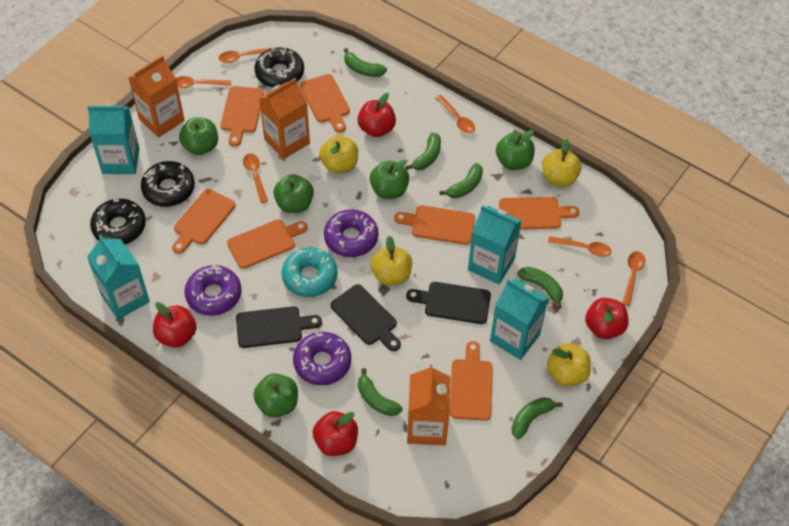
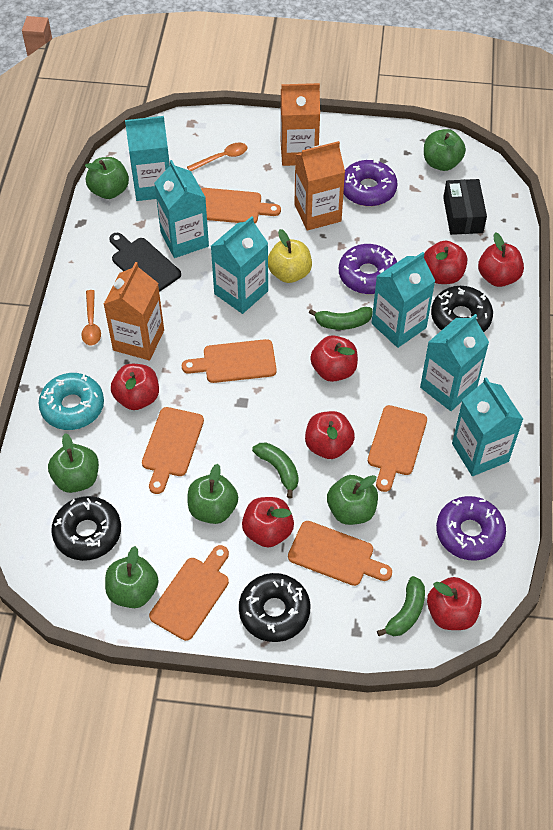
black box: none = 0 -> [443,179,487,235] = 1
black cutting board: [236,306,322,348] [331,284,401,351] [406,282,491,324] = 3 -> [109,233,181,292] = 1
green apple: [179,117,218,155] [253,373,298,417] [273,174,314,213] [370,160,409,199] [496,130,535,170] = 5 -> [48,433,99,493] [85,157,129,199] [105,546,159,608] [187,464,238,524] [327,475,378,525] [424,129,466,171] = 6
green banana: [344,48,387,77] [358,368,402,416] [405,132,441,170] [439,163,483,198] [512,397,563,439] [517,267,563,309] = 6 -> [252,442,299,498] [309,307,373,330] [377,576,425,636] = 3
orange cutting board: [172,189,235,254] [220,86,264,147] [227,219,308,269] [300,74,350,133] [394,205,475,245] [450,341,493,421] [499,197,580,230] = 7 -> [142,407,204,494] [149,545,229,641] [182,339,277,383] [201,188,281,223] [288,521,392,586] [368,405,427,492] = 6
orange spoon: [176,76,231,88] [219,48,272,63] [243,154,268,203] [436,95,475,133] [548,236,612,257] [622,251,645,306] = 6 -> [81,290,101,346] [187,143,248,171] = 2
red apple: [153,302,197,348] [313,411,358,456] [357,93,396,137] [585,298,628,339] = 4 -> [111,364,159,410] [242,497,294,548] [305,411,355,459] [310,335,358,382] [424,241,467,284] [427,577,482,630] [478,232,524,287] = 7
turquoise carton: [87,104,140,174] [87,235,150,320] [468,205,521,284] [490,279,548,360] = 4 -> [125,116,170,201] [154,160,209,258] [211,216,268,314] [372,252,435,348] [420,314,489,411] [452,377,523,476] = 6
yellow apple: [319,135,358,173] [371,236,412,285] [542,139,582,187] [547,344,591,386] = 4 -> [268,229,312,283] = 1

